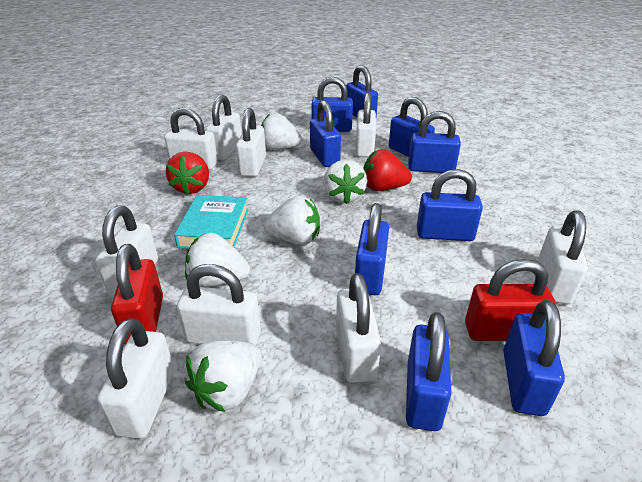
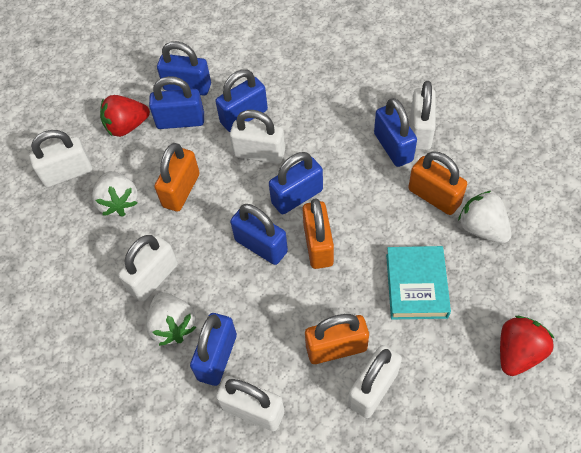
blue padlock: [310,100,341,167] [311,77,353,132] [346,65,378,118] [355,203,389,295] [389,97,435,157] [406,312,452,431] [408,111,461,173] [417,169,483,241] [503,300,565,416] = 9 -> [149,76,204,129] [157,41,211,96] [190,313,237,386] [215,70,268,132] [230,204,288,265] [269,152,323,214] [374,98,417,167] = 7
orange padlock: none = 0 -> [154,143,200,212] [302,198,334,269] [305,314,369,364] [408,151,467,215] = 4
red padlock: [111,244,163,345] [465,259,556,341] = 2 -> none = 0
white padlock: [96,206,158,297] [97,318,174,439] [164,108,218,170] [177,264,261,345] [205,95,242,160] [236,108,266,177] [336,273,381,383] [355,92,376,157] [537,210,588,304] = 9 -> [29,130,92,187] [118,235,178,302] [216,376,285,431] [230,110,285,164] [348,345,402,418] [410,81,436,150] = 6
white strawberry: [185,233,250,287] [185,340,261,412] [261,113,302,150] [263,196,320,245] [323,160,367,204] = 5 -> [92,171,138,217] [146,292,197,346] [458,191,512,243] = 3

